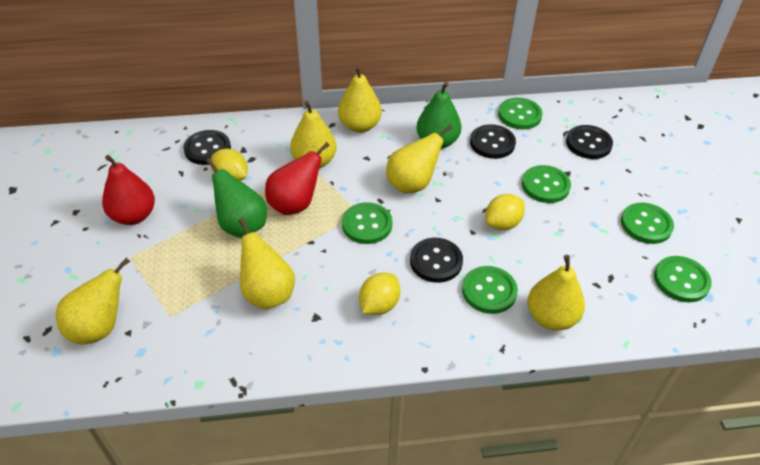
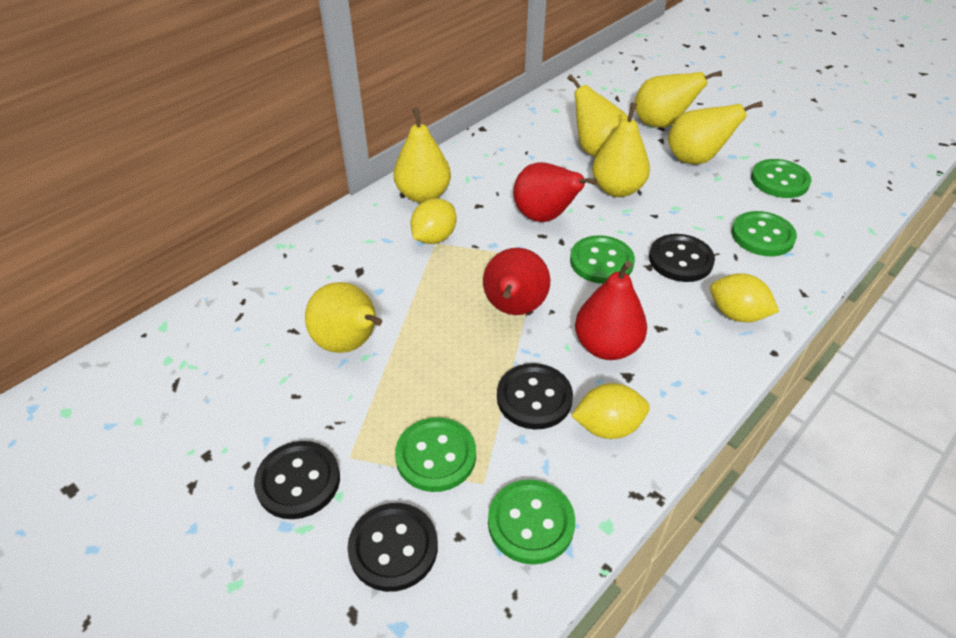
green button: [342,202,392,244] [462,266,518,314] [498,98,543,130] [522,165,571,203] [621,203,674,244] [654,256,712,302] = 6 -> [395,417,476,492] [488,479,575,565] [570,235,635,284] [731,211,797,256] [751,159,811,198] = 5
green pear: [206,158,267,238] [417,81,461,149] = 2 -> none = 0
red pear: [102,155,155,225] [265,142,330,215] = 2 -> [483,248,550,315] [513,162,597,222] [575,261,647,360] = 3

